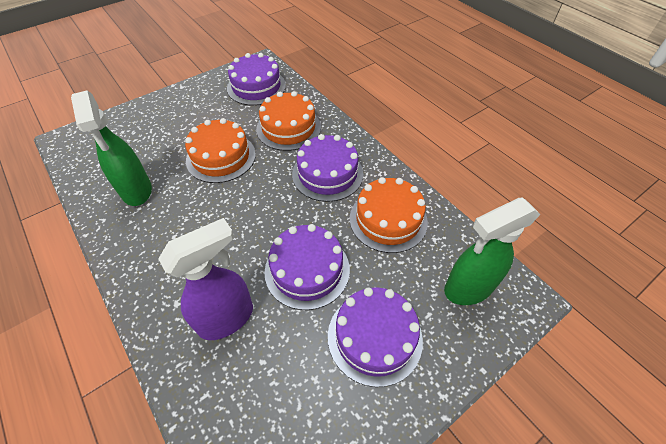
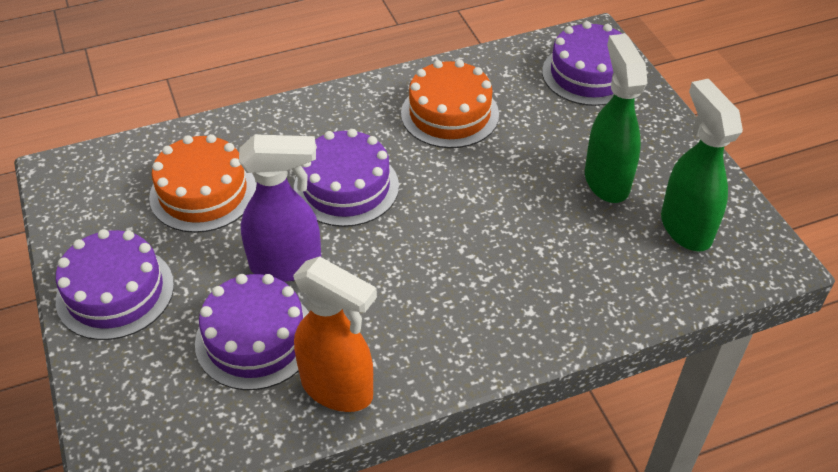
orange cake: [185,118,256,183] [256,91,321,151] [350,177,428,253] = 3 -> [149,134,256,233] [401,60,499,148] = 2
orange spray bottle: none = 0 -> [293,256,377,412] = 1

